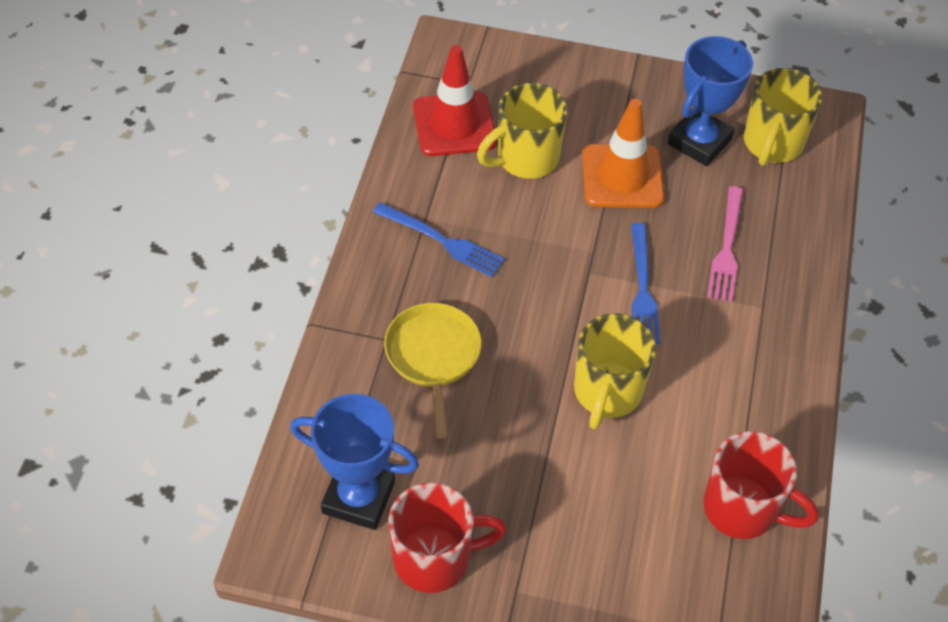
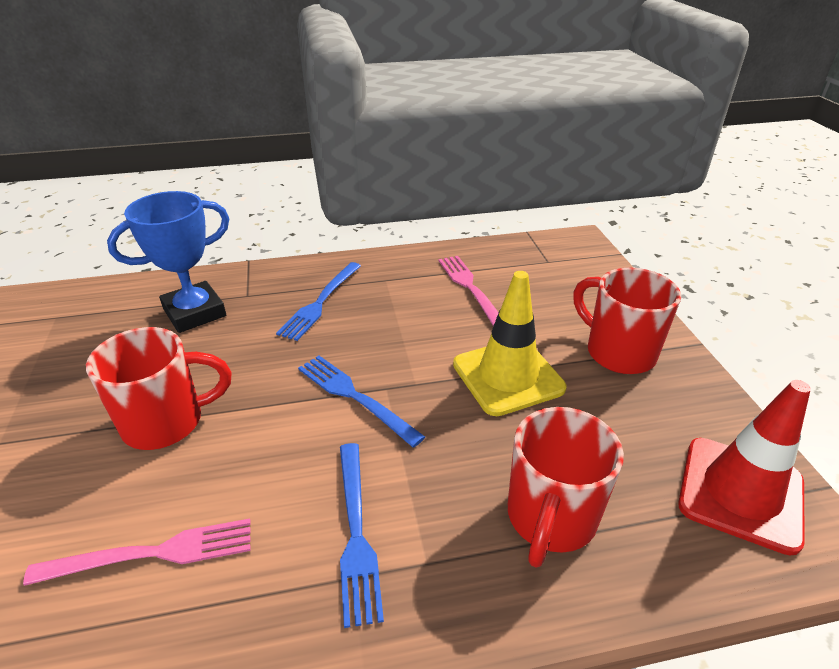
blue fork: [373,202,505,277] [631,223,660,344] = 2 -> [276,262,361,341] [298,355,425,447] [340,443,384,628] = 3
blue trophy: [290,394,419,530] [668,36,753,166] = 2 -> [107,191,229,333] = 1
orange traffic cone: [582,99,664,208] = 1 -> none = 0
pink fork: [707,186,743,302] = 1 -> [23,518,251,586] [439,256,499,326] = 2
red mug: [388,482,507,593] [703,431,819,539] = 2 -> [86,327,232,450] [508,407,624,568] [573,267,681,374] = 3
yellow mug: [477,83,567,179] [574,313,656,430] [744,68,822,166] = 3 -> none = 0
yellow pan: [384,303,481,439] = 1 -> none = 0
yellow traffic cone: none = 0 -> [453,271,566,416] = 1

